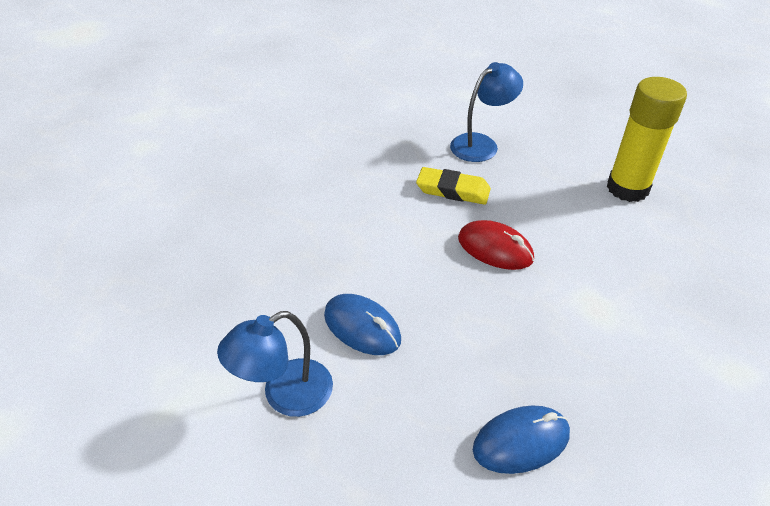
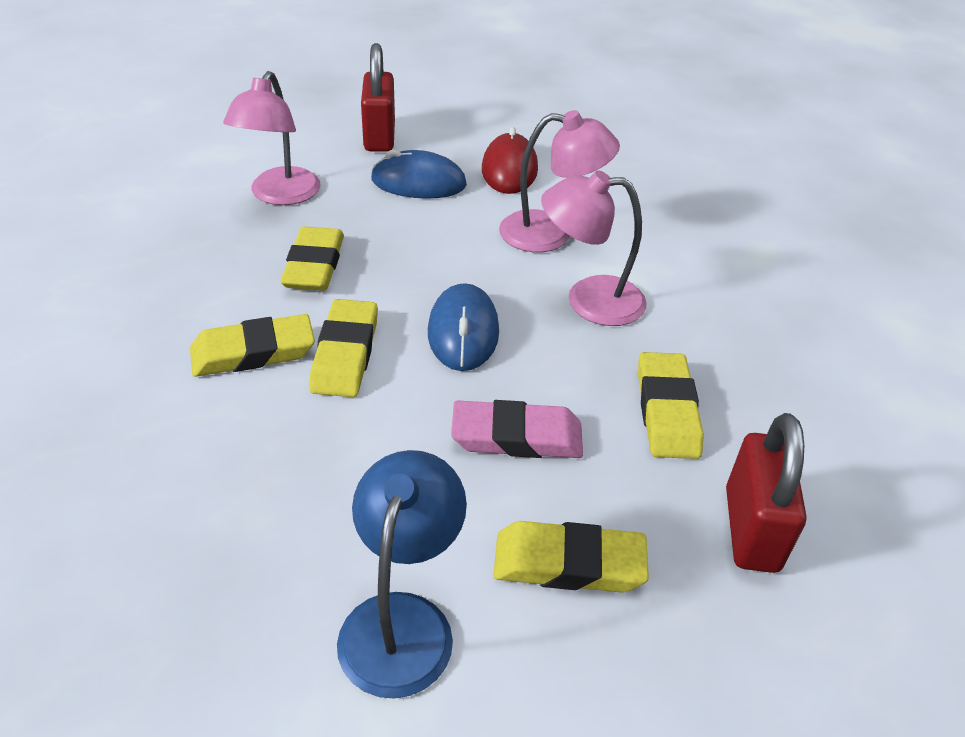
blue lamp: [217,311,333,417] [450,62,523,162] = 2 -> [337,450,467,699] = 1
pink eraser: none = 0 -> [451,400,583,458] = 1
pink lamp: none = 0 -> [223,71,321,205] [499,110,620,252] [541,170,647,326] = 3
red padlock: none = 0 -> [361,43,395,152] [726,413,806,573] = 2
yellow eraser: [416,167,491,205] = 1 -> [190,314,315,377] [280,226,344,291] [309,299,378,397] [493,521,649,593] [638,352,704,459] = 5
yellow glue stick: [607,77,687,202] = 1 -> none = 0

